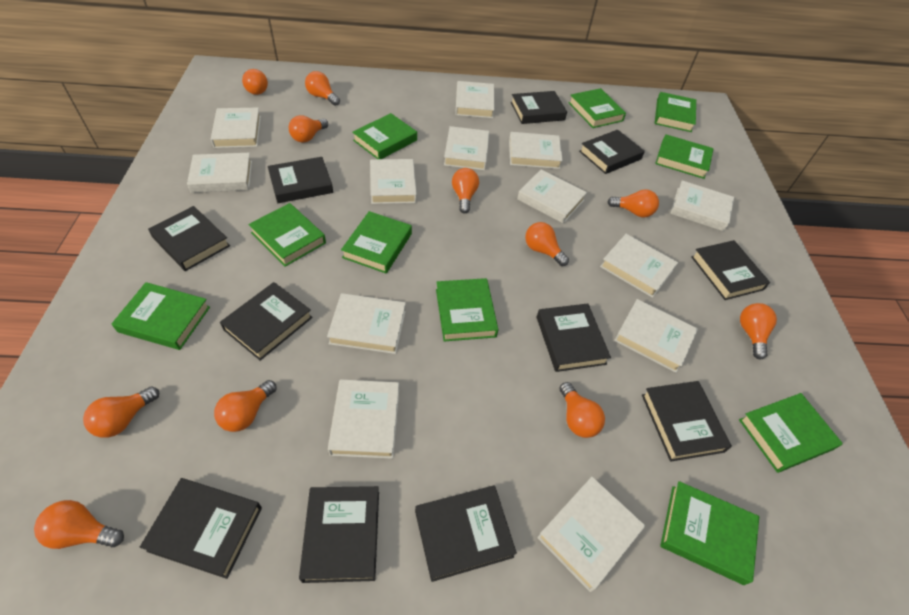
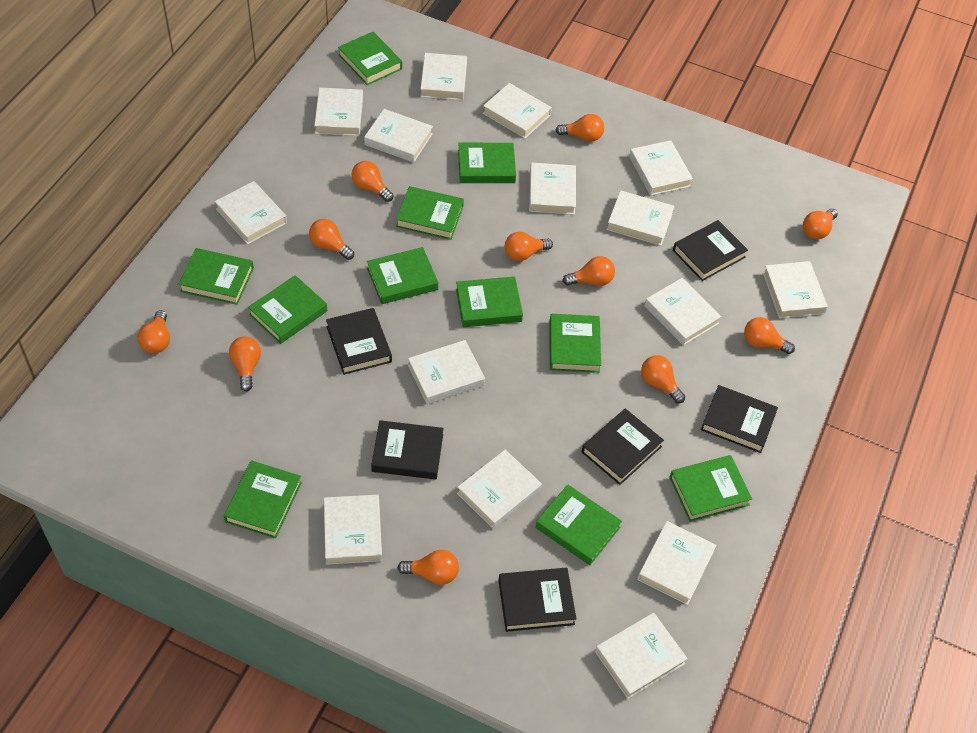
black book: [140,478,262,579] [148,206,230,271] [220,282,313,361] [268,157,333,203] [299,486,379,583] [415,485,517,582] [511,91,567,124] [537,304,611,372] [579,130,645,174] [642,381,732,462] [691,240,770,300] = 11 -> [326,308,392,375] [371,420,444,479] [498,568,576,632] [581,408,664,485] [673,220,748,281] [701,385,778,453] = 6
green book: [112,282,210,350] [248,203,326,267] [341,211,412,273] [352,113,417,159] [436,278,498,342] [569,88,626,128] [655,92,696,132] [655,134,714,179] [660,481,759,585] [739,393,843,473] = 10 -> [179,248,254,305] [224,460,302,538] [248,275,327,344] [338,32,402,85] [367,247,438,304] [396,186,464,240] [456,276,523,327] [458,143,516,183] [535,484,622,565] [550,314,601,373] [669,455,752,522] = 11
white book: [187,153,252,193] [211,108,261,148] [327,293,406,354] [328,379,399,459] [370,159,417,204] [444,126,489,170] [455,81,494,118] [509,132,563,169] [517,170,587,224] [537,477,645,592] [600,234,678,298] [614,299,698,373] [670,180,734,231] = 13 -> [215,181,287,244] [314,88,363,136] [324,495,382,565] [364,109,433,163] [408,340,485,404] [420,53,467,100] [457,450,542,529] [483,83,552,138] [529,163,576,215] [595,613,688,699] [607,190,674,246] [629,140,693,196] [637,521,716,605] [645,278,721,346] [763,261,828,319] = 15

